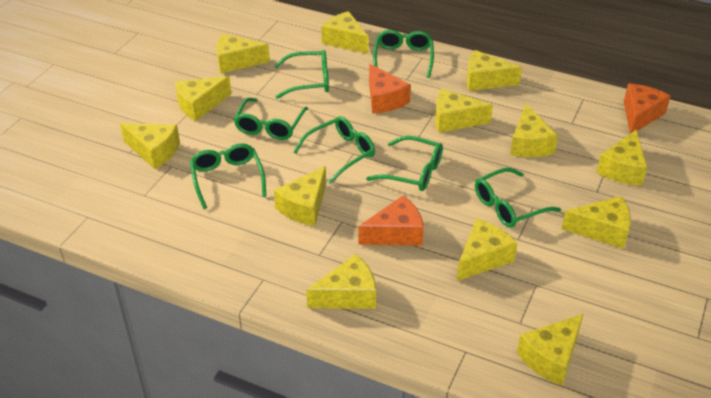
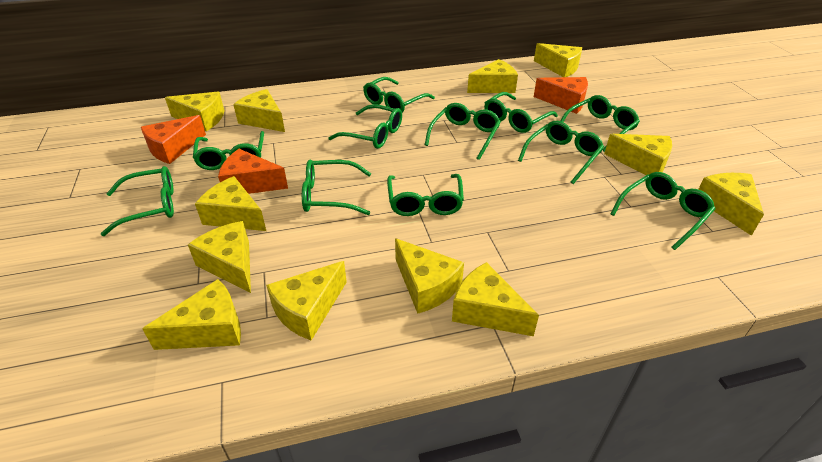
green glasses: [190,143,266,209] [234,98,308,140] [274,50,329,99] [293,116,375,184] [366,136,443,191] [373,30,434,78] [475,168,561,228] = 7 -> [101,166,174,236] [193,131,264,170] [302,160,371,215] [328,104,402,149] [363,77,435,113] [387,174,464,216] [425,103,501,160] [484,92,558,133] [518,121,604,184] [560,95,640,152] [611,172,716,250] = 11
yellow cheese: [120,123,180,169] [175,76,231,121] [216,33,270,74] [274,166,326,226] [306,254,376,309] [321,11,369,54] [435,89,493,133] [457,218,517,281] [467,50,522,91] [510,104,558,157] [517,314,583,386] [562,196,631,249] [596,130,648,186] = 13 -> [142,279,241,350] [165,92,224,131] [188,221,251,293] [195,176,266,231] [233,89,285,132] [266,261,347,340] [395,238,464,314] [452,262,539,336] [467,59,518,93] [534,43,582,77] [604,134,672,175] [698,173,764,236] = 12

